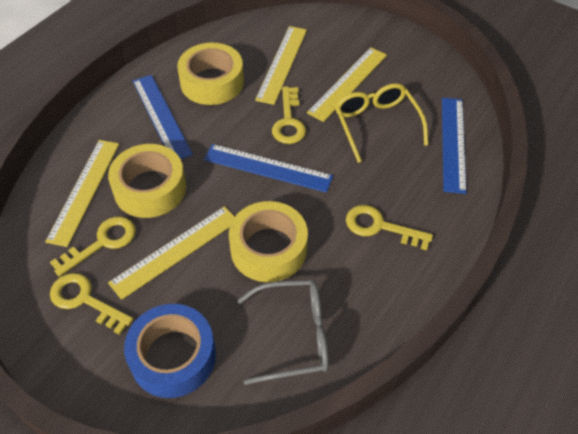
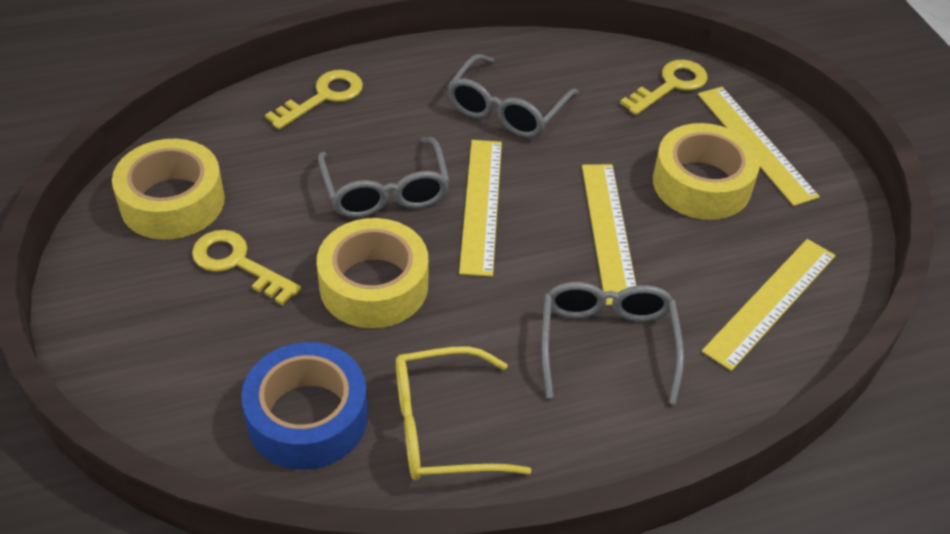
blue ruler: [133,75,193,159] [204,144,333,193] [442,98,467,194] = 3 -> none = 0
grey glasses: [237,280,329,385] = 1 -> [318,137,450,218] [447,54,579,138] [541,282,684,404] = 3
yellow key: [50,216,136,277] [50,273,133,335] [272,87,306,144] [346,205,433,250] = 4 -> [192,230,301,305] [265,70,363,130] [620,60,708,115] = 3

